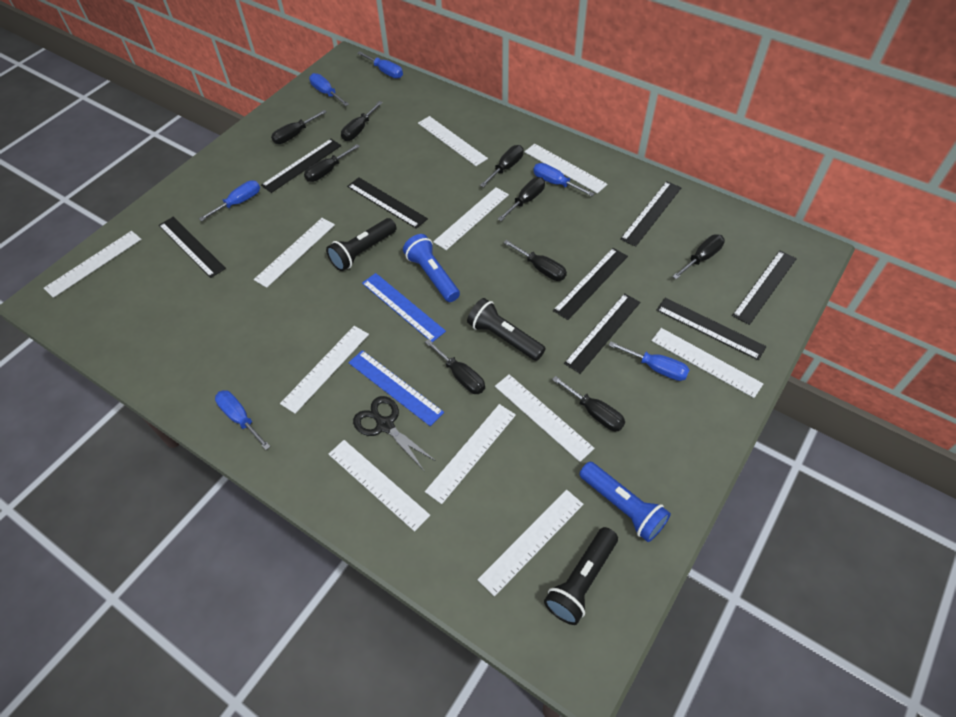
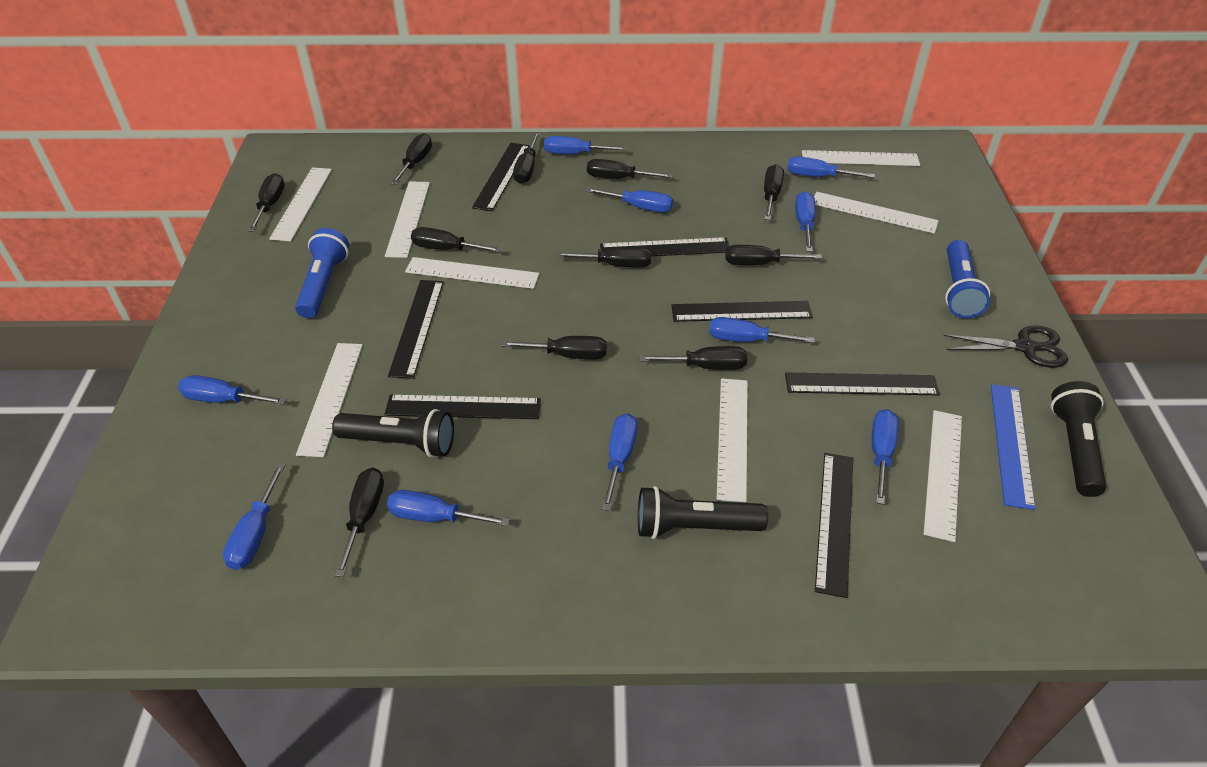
black ruler: [159,217,226,278] [261,139,341,193] [347,177,428,229] [553,248,628,320] [564,293,640,374] [620,181,681,247] [657,298,767,360] [732,251,797,325] = 8 -> [385,395,541,419] [388,280,444,379] [472,143,529,211] [600,237,729,256] [671,301,813,322] [785,373,940,395] [815,453,853,598] = 7
black screwdriver: [271,110,327,144] [304,144,360,182] [341,101,383,141] [425,339,485,394] [480,145,524,187] [498,177,545,221] [503,240,567,281] [552,376,625,431] [672,234,725,279] = 9 -> [248,173,285,232] [335,468,384,577] [390,134,432,185] [411,227,502,252] [501,336,607,359] [513,132,540,184] [556,247,651,268] [587,159,672,179] [639,346,747,370] [725,245,822,265] [764,164,784,220] = 11
blue ruler: [348,350,444,426] [362,273,446,342] = 2 -> [991,384,1035,510] = 1
blue screwdriver: [199,180,260,221] [215,390,271,450] [309,73,349,106] [357,51,403,78] [533,163,595,196] [608,341,690,381] = 6 -> [178,375,287,405] [223,463,286,570] [387,490,510,526] [544,136,627,154] [586,188,673,212] [602,413,637,511] [709,317,815,343] [788,156,875,178] [795,191,815,252] [872,409,898,505] = 10
white ruler: [44,231,142,298] [254,218,335,288] [280,326,369,414] [329,440,430,531] [418,116,488,166] [425,404,516,504] [433,187,509,250] [477,490,583,597] [495,374,595,462] [525,144,607,193] [652,328,763,398] = 11 -> [269,167,332,241] [296,343,363,457] [385,181,430,258] [405,257,539,289] [717,378,748,503] [802,150,920,166] [814,192,939,234] [924,410,962,542] = 8

